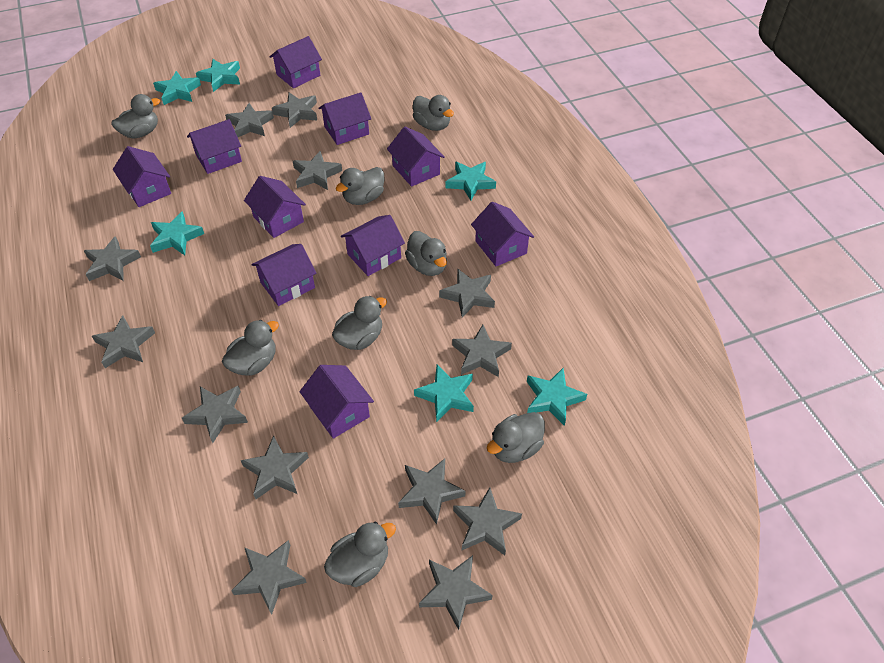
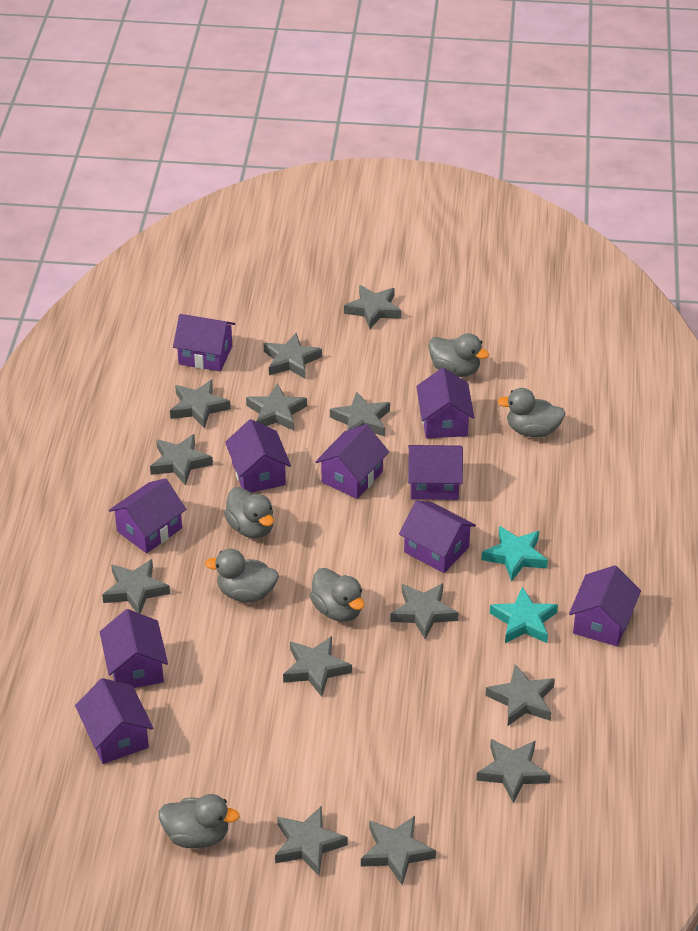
grey duck: [111,94,160,139] [222,320,279,376] [324,521,396,587] [332,296,387,350] [336,167,384,205] [405,231,447,276] [413,95,454,131] [487,412,545,463] = 8 -> [158,794,240,848] [205,549,279,602] [224,487,274,538] [310,568,365,622] [429,333,489,377] [498,388,566,438] = 6
turquoise star: [150,211,204,255] [153,71,201,105] [196,59,240,92] [414,365,474,422] [446,162,496,201] [527,368,587,426] = 6 -> [482,526,548,582] [490,587,558,643] = 2

